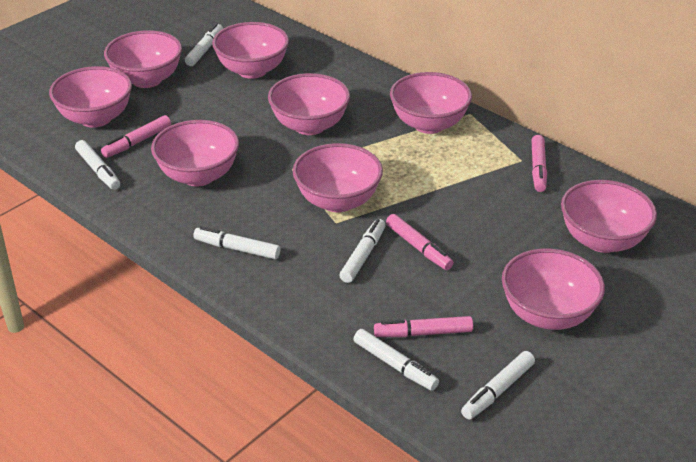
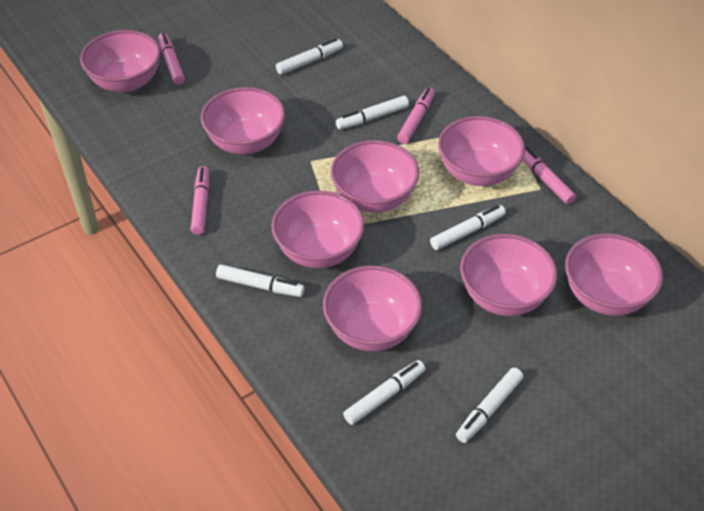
pink bowl: [49,66,132,128] [104,30,182,88] [151,120,239,186] [212,22,289,79] [268,73,350,135] [293,143,383,212] [390,72,472,134] [502,248,605,330] [561,180,657,253] = 9 -> [80,30,161,93] [201,87,285,154] [271,191,365,268] [323,266,422,351] [331,140,419,212] [438,116,525,186] [460,234,557,316] [565,233,663,316] = 8

